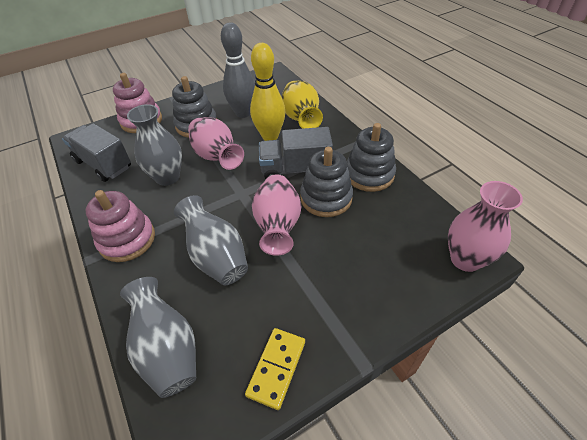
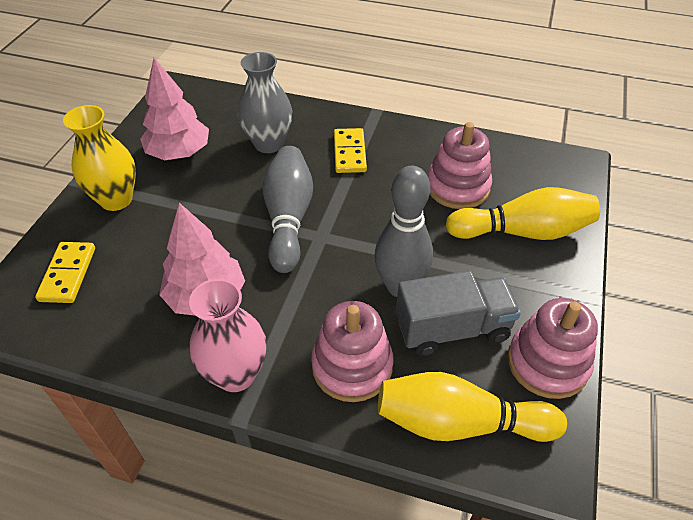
grey bowling pin: [221,22,255,118] = 1 -> [263,146,313,273] [374,166,433,297] = 2
grey stacking toy: [172,76,217,138] [300,147,353,217] [347,123,396,192] = 3 -> none = 0
grey truck: [62,123,131,182] [259,127,333,179] = 2 -> [396,271,521,356] = 1
grey vase: [120,277,196,398] [127,104,182,186] [174,195,248,285] = 3 -> [238,52,292,153] = 1
pink stacking toy: [85,190,155,262] [113,73,162,133] = 2 -> [311,301,393,402] [428,122,492,209] [507,298,598,399] = 3
pink tree: none = 0 -> [140,58,209,160] [159,203,245,316] = 2
pink vase: [188,117,244,170] [252,175,301,256] [448,181,523,272] = 3 -> [189,279,267,392] = 1
yellow bowling pin: [250,43,285,141] = 1 -> [378,372,567,442] [446,187,600,240] = 2
yellow domino: [245,328,305,410] = 1 -> [35,242,95,303] [334,128,367,173] = 2

